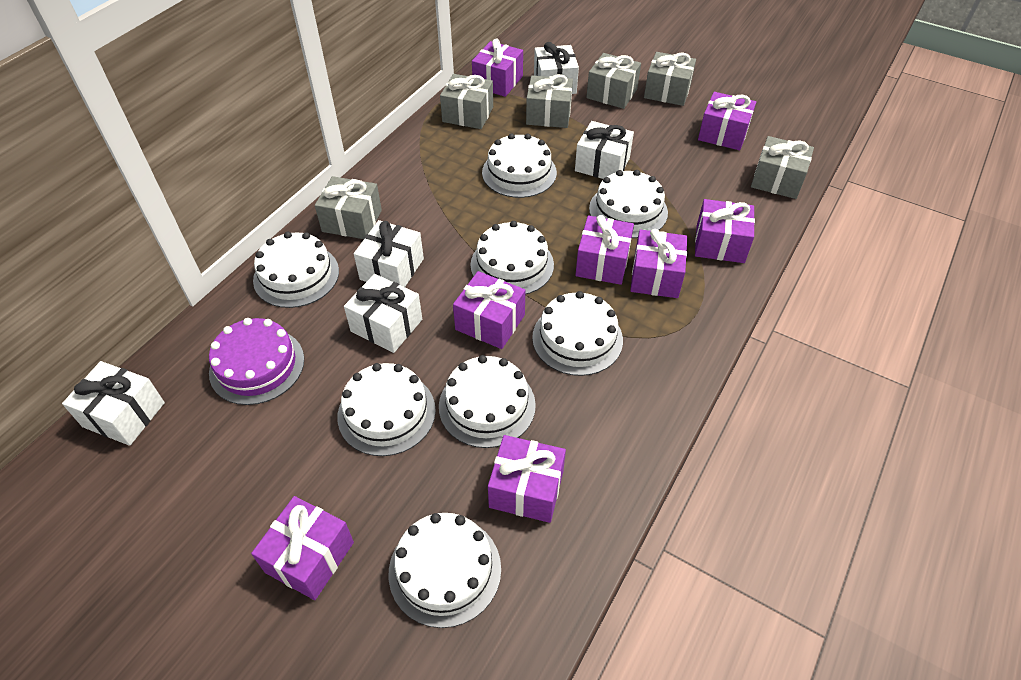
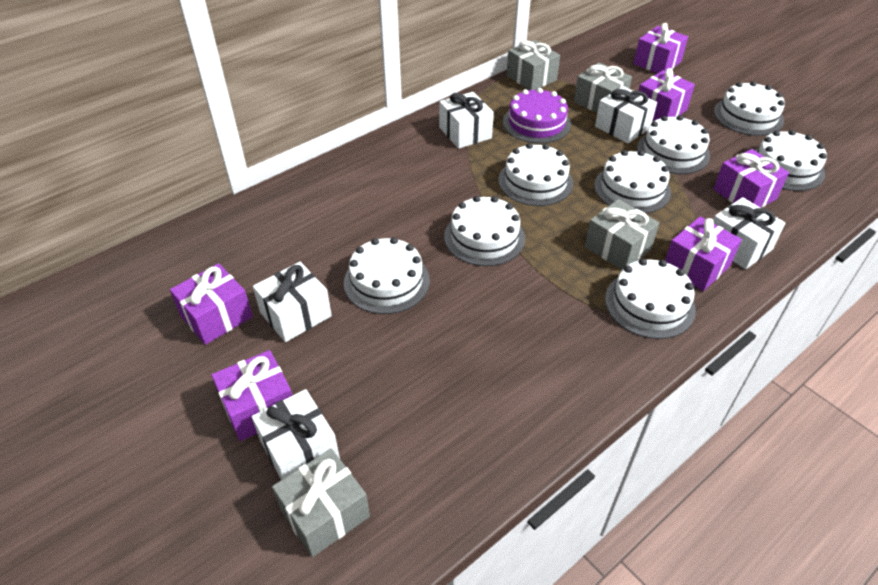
grey gift: [315,176,382,239] [440,74,493,129] [526,74,573,128] [586,53,641,109] [644,52,696,106] [751,136,814,199] = 6 -> [272,449,370,557] [506,40,560,90] [574,62,632,113] [585,199,659,270] = 4
purple gift: [251,496,354,600] [453,271,525,349] [472,38,523,97] [488,435,566,523] [575,215,634,285] [630,229,687,298] [695,199,755,263] [698,92,756,150] = 8 -> [170,263,253,345] [211,350,293,441] [634,23,688,74] [638,68,695,121] [665,216,742,291] [713,149,789,208] = 6

